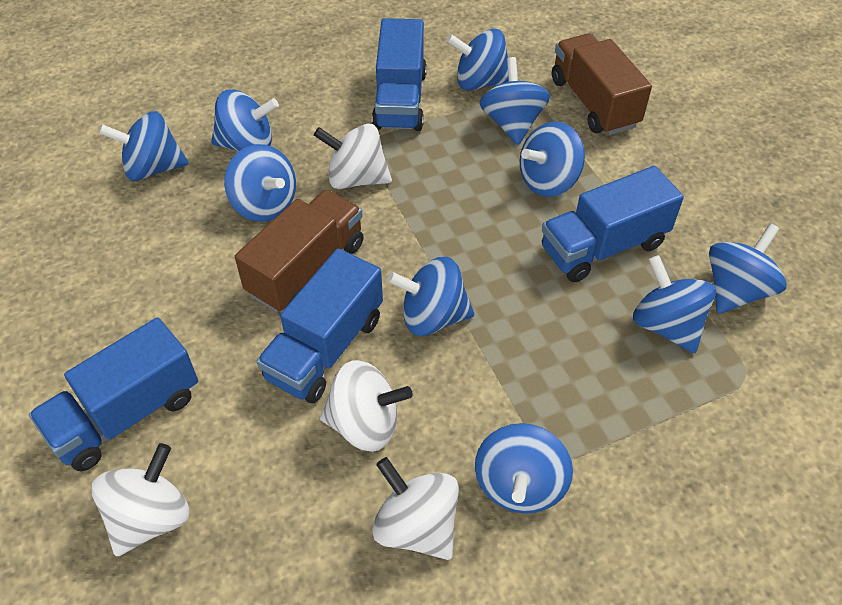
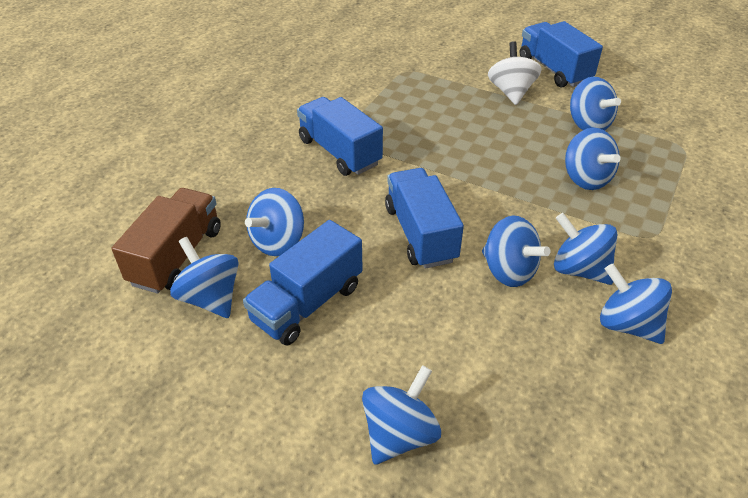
blue spinning top: [99,111,189,181] [211,90,279,151] [224,144,296,222] [387,257,474,336] [446,29,509,91] [475,423,573,514] [479,57,550,145] [520,121,585,197] [633,255,716,353] [709,223,787,314] = 10 -> [170,237,239,318] [245,188,304,256] [362,365,441,465] [482,215,550,287] [554,213,617,285] [565,128,621,190] [570,77,621,130] [600,264,672,344] = 8
brown truck: [235,190,364,313] [552,33,652,135] = 2 -> [112,188,221,294] = 1
white spinning top: [91,443,189,556] [314,123,392,189] [320,360,412,452] [372,457,459,560] = 4 -> [488,41,542,105] = 1

